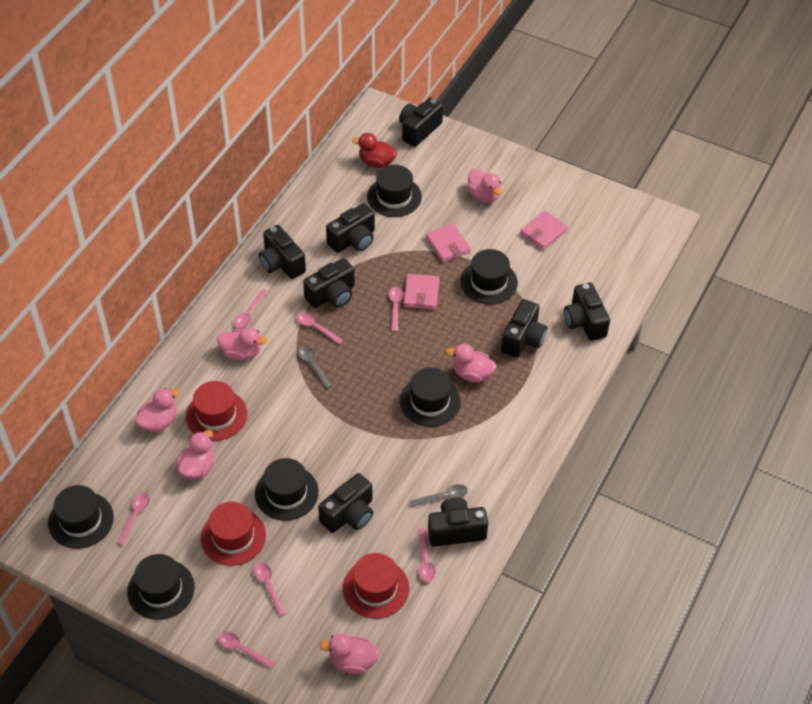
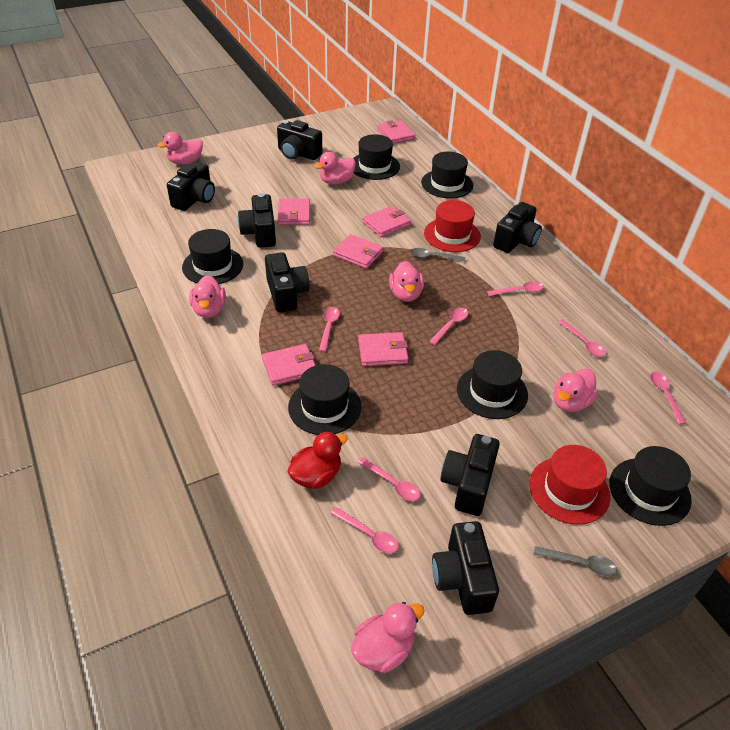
black camera: [259,225,306,279] [303,258,355,308] [318,473,373,533] [326,203,375,253] [399,97,443,147] [428,497,488,547] [501,299,547,358] [564,283,610,341] = 8 -> [167,161,215,211] [238,193,276,247] [265,252,310,312] [277,120,322,160] [432,521,499,615] [440,434,500,516] [493,202,542,253] = 7
pink wallet: [404,274,440,310] [426,223,471,262] [520,210,568,250] = 3 -> [262,344,315,386] [277,199,310,225] [333,234,383,269] [358,332,409,366] [362,206,411,237] [378,120,416,144] = 6
red hat: [186,381,247,441] [201,502,266,566] [343,553,409,619] = 3 -> [424,200,481,252] [529,445,610,525] = 2

